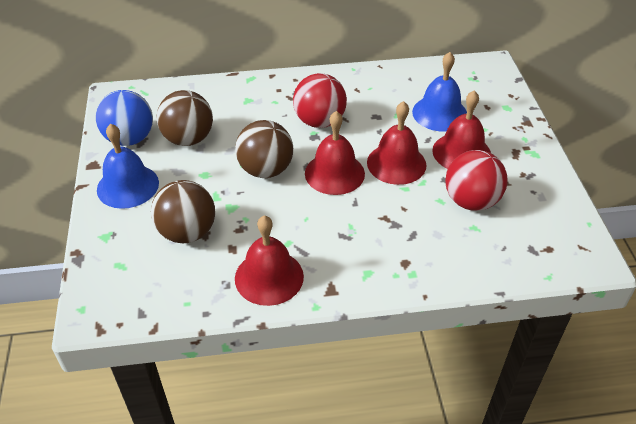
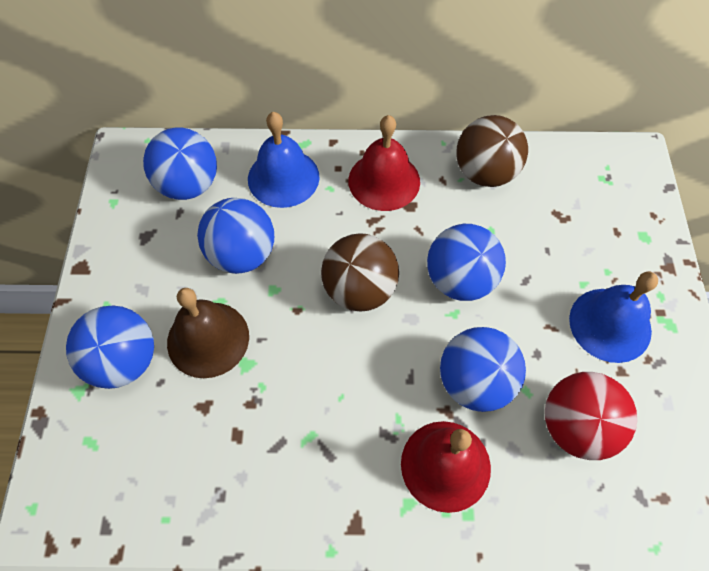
blue ball: [96,90,153,146] = 1 -> [66,306,154,389] [143,128,217,200] [197,198,274,274] [427,224,506,301] [440,327,526,412] = 5
brown ball: [151,180,215,243] [157,90,213,146] [235,120,293,178] = 3 -> [321,233,399,312] [456,115,528,187] = 2
brown bell: none = 0 -> [167,288,249,378] = 1
red ball: [293,73,347,128] [445,150,507,211] = 2 -> [545,372,637,460] = 1
red bell: [235,216,304,306] [305,111,365,195] [367,101,426,185] [432,90,491,169] = 4 -> [348,115,420,211] [401,421,491,513] = 2

